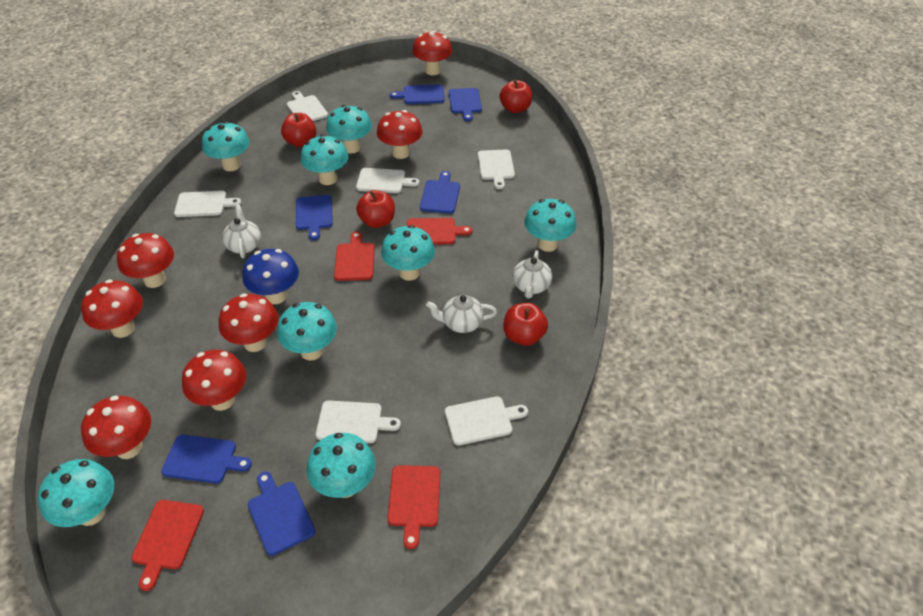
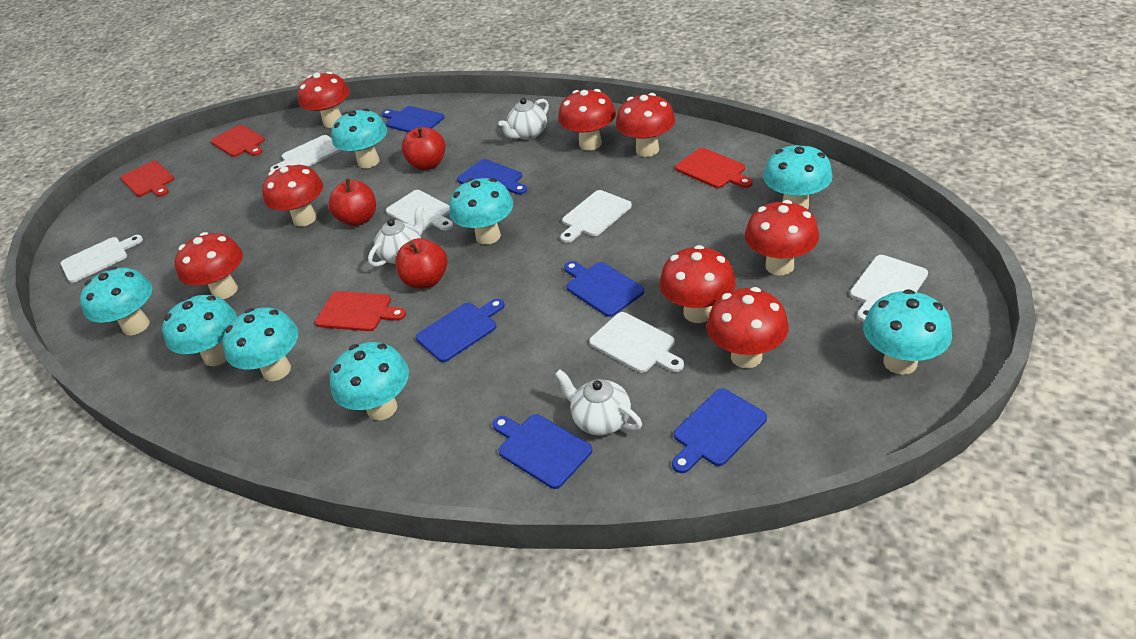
blue mushroom: [243,249,299,304] = 1 -> none = 0
red apple: [281,113,316,147] [356,190,395,228] [499,79,532,113] [504,303,548,346] = 4 -> [328,179,376,226] [395,238,447,289] [401,127,446,170] = 3
red mushroom: [81,279,143,338] [81,395,151,459] [117,233,174,288] [182,350,246,411] [219,293,279,352] [377,110,422,159] [412,31,452,75] = 7 -> [175,232,243,299] [262,163,323,226] [298,71,350,128] [558,89,616,150] [616,93,675,157] [660,245,736,323] [707,287,789,368] [745,200,819,275] = 8

